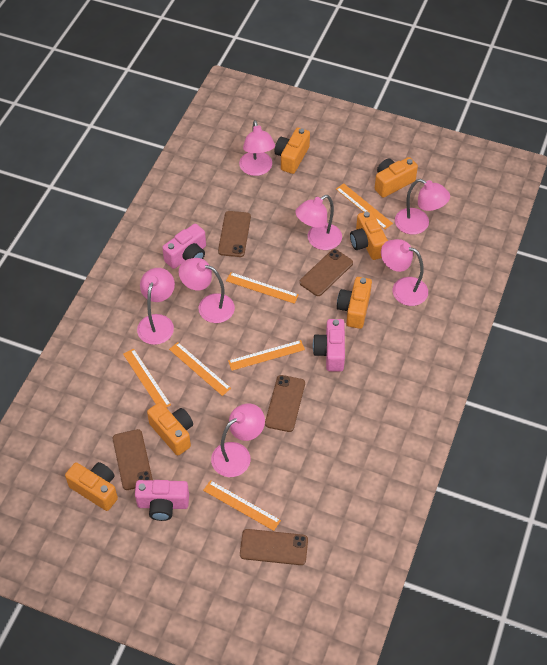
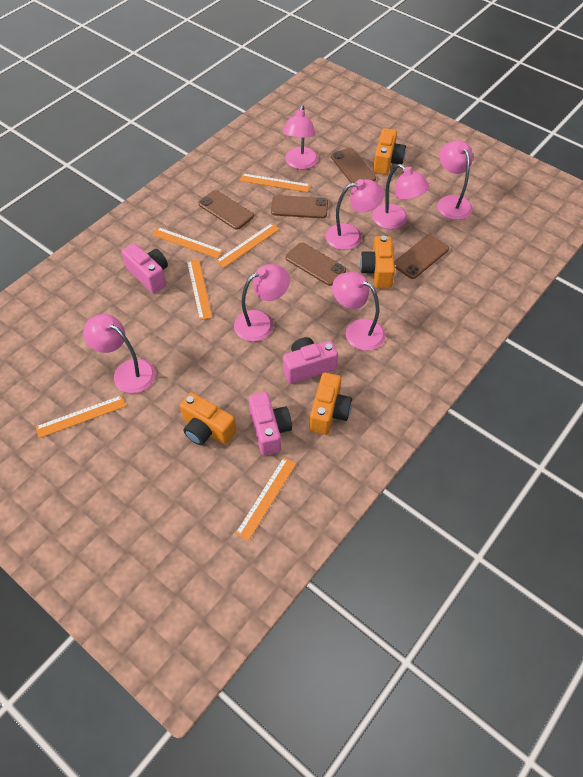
orange camera: [65,462,118,511] [147,402,193,456] [275,127,310,174] [337,277,372,329] [350,211,388,260] [375,157,418,198] = 6 -> [180,392,236,445] [309,373,352,435] [360,236,395,289] [373,128,406,175] = 4

